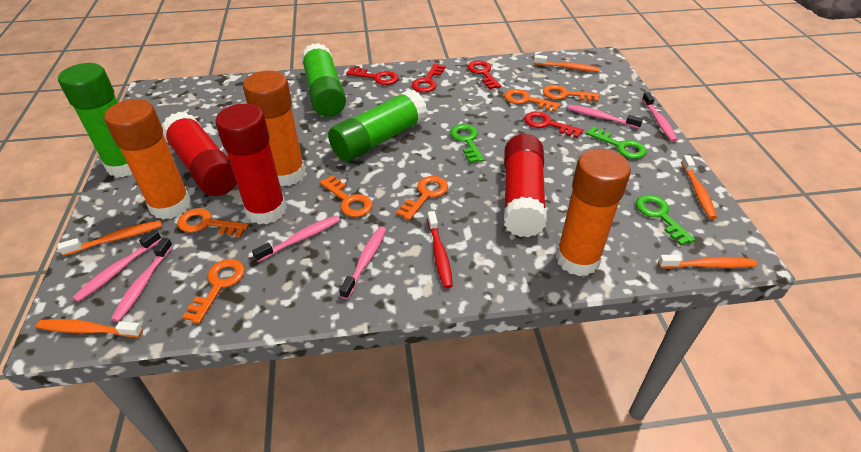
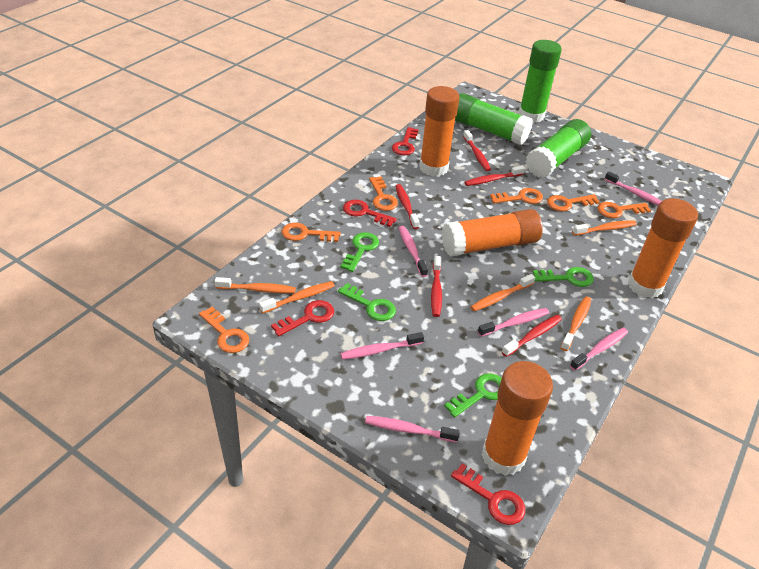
green key: [450,124,484,163] [586,127,647,159] [636,195,695,246] = 3 -> [338,283,396,321] [340,232,379,272] [444,374,502,418] [533,267,594,287] = 4
orange glue stick: [104,99,192,219] [243,71,305,186] [556,149,631,276] = 3 -> [419,86,459,177] [442,209,543,257] [482,361,553,476] [628,198,698,298] = 4
red glue stick: [162,112,237,196] [215,104,287,224] [504,134,547,237] = 3 -> none = 0
red toothbrush: [427,211,453,288] = 1 -> [395,184,420,229] [431,256,442,317] [463,130,491,171] [464,166,525,186] [502,315,562,357] = 5

